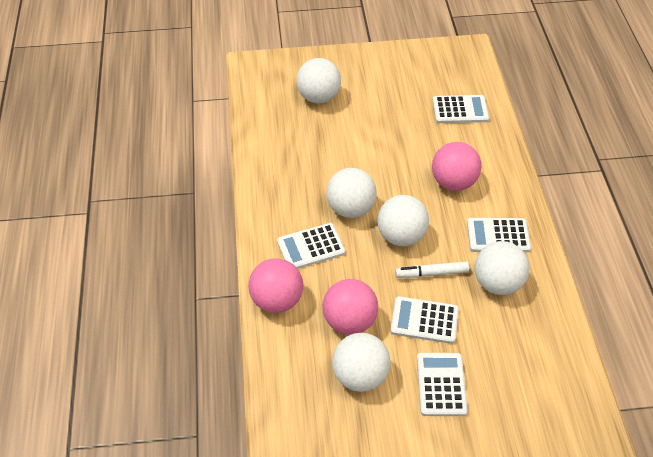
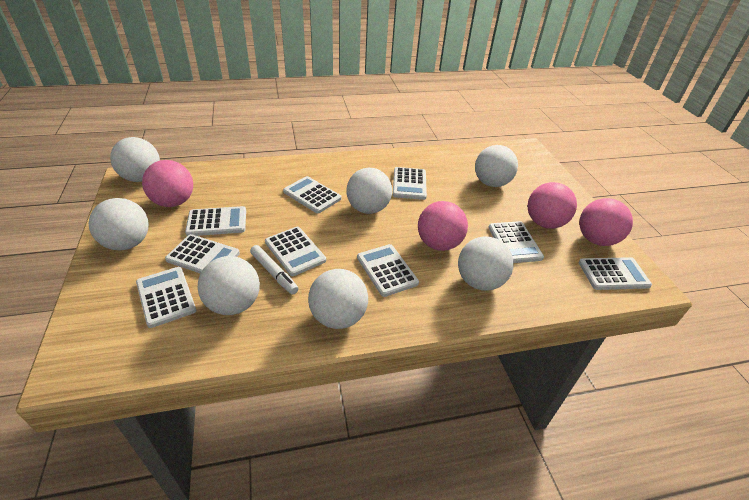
pink ball: [248,258,303,313] [323,279,378,335] [432,142,481,191] = 3 -> [142,160,193,207] [418,201,468,251] [527,182,577,229] [579,198,633,246] = 4
white ball: [296,58,341,103] [326,168,377,218] [332,333,391,392] [377,195,429,246] [474,241,530,295] = 5 -> [89,198,149,250] [110,137,160,182] [198,256,260,315] [308,269,368,329] [346,168,392,214] [458,237,514,291] [475,145,518,187] = 7
white calculator: [277,223,345,269] [391,296,459,344] [417,353,468,416] [432,95,489,123] [467,218,531,252] = 5 -> [136,267,196,328] [165,234,240,274] [185,206,246,236] [265,227,326,276] [283,176,341,213] [357,244,419,297] [393,167,427,200] [488,221,544,263] [578,257,652,290] = 9

